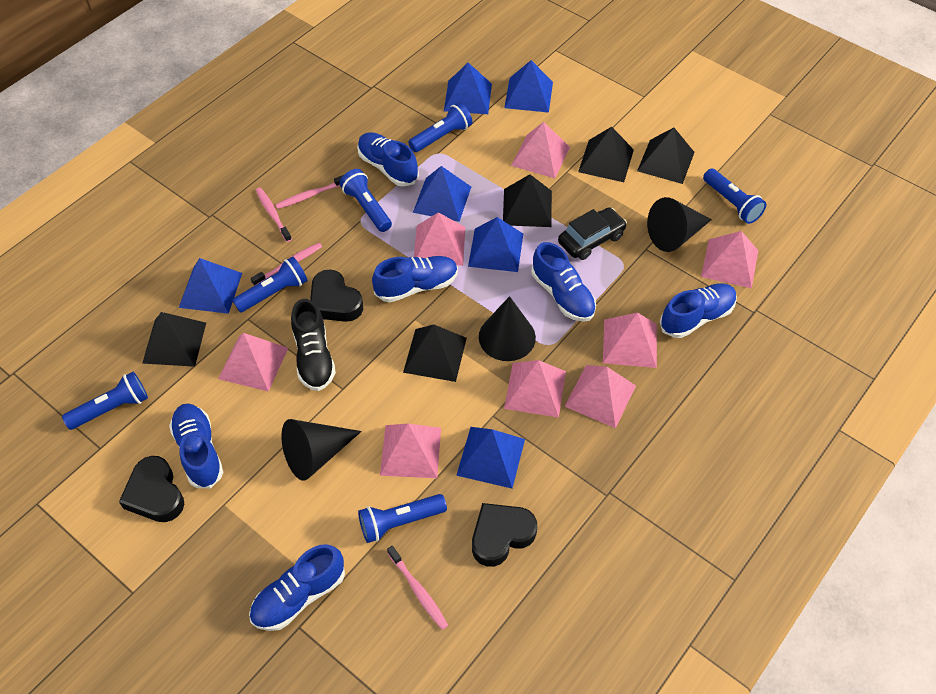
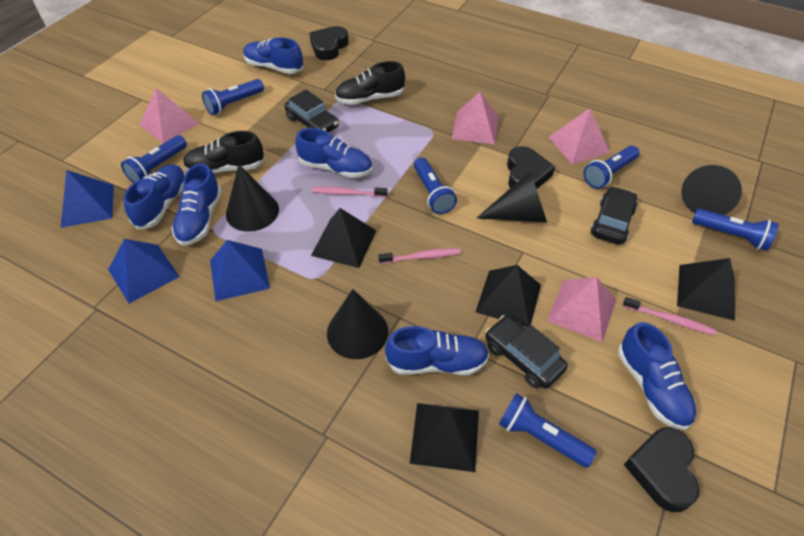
black car: [558,207,627,260] = 1 -> [284,90,339,133] [485,315,568,389] [590,186,637,245] = 3
black cone: [281,419,362,481] [479,296,536,361] [647,197,712,252] = 3 -> [226,165,279,232] [327,289,388,359] [477,171,547,223] [682,165,742,215] = 4
black pyramid: [142,312,206,367] [403,324,467,382] [503,174,552,227] [578,127,634,182] [637,128,695,184] = 5 -> [311,208,376,268] [410,403,479,472] [476,265,541,327] [677,258,735,321] = 4
black shoe: [291,299,336,391] = 1 -> [183,131,265,173] [335,61,405,105] = 2
blue pyramid: [179,258,242,314] [413,166,471,222] [444,63,492,114] [456,427,525,489] [468,217,523,272] [504,60,553,113] = 6 -> [61,170,114,228] [108,239,180,304] [210,240,270,301] = 3
pink pyramid: [218,333,288,392] [380,424,441,478] [414,212,465,266] [504,360,566,418] [511,122,570,178] [564,365,636,428] [603,312,657,368] [701,231,758,288] = 8 -> [140,88,200,144] [451,92,499,145] [547,277,616,342] [549,109,610,164] = 4
pink toothbrush: [251,243,322,286] [256,188,292,242] [275,175,343,209] [387,546,448,630] = 4 -> [312,187,388,197] [378,248,461,264] [623,297,716,335] = 3

